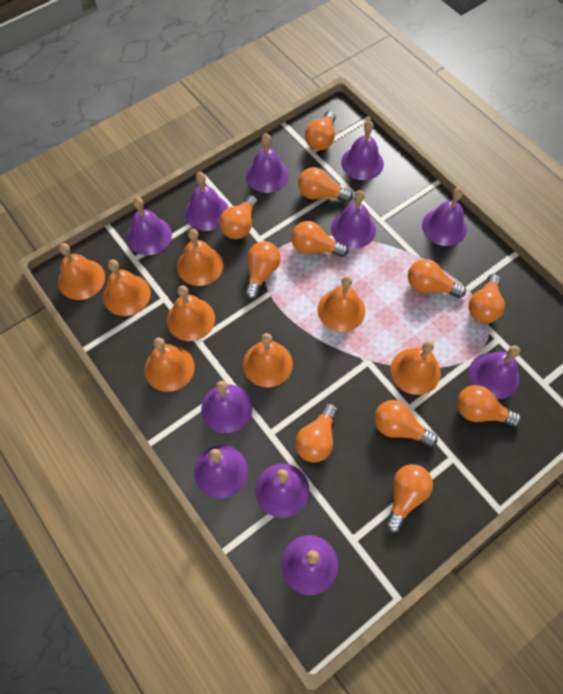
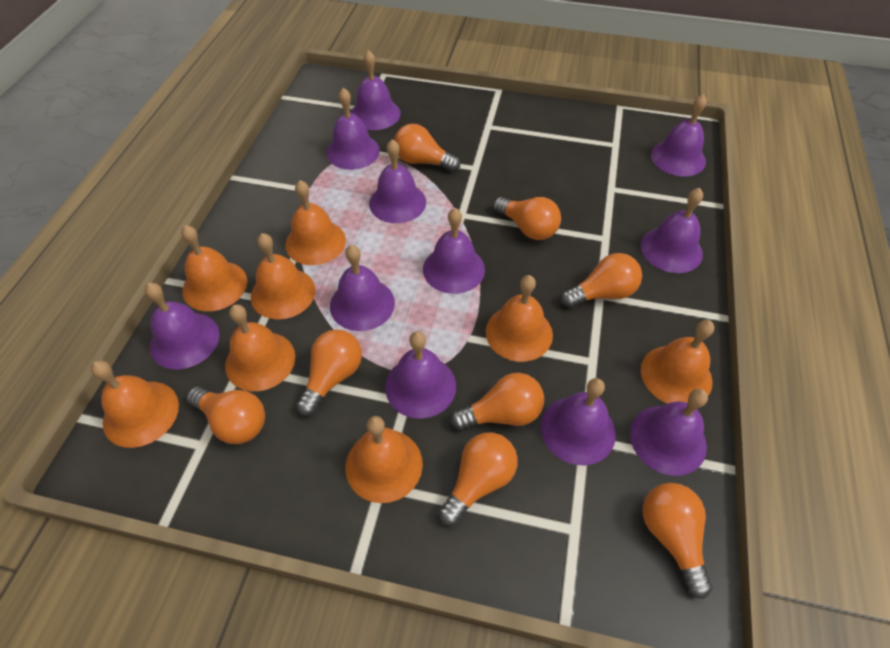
orange light bulb: [219,195,257,239] [245,241,281,300] [291,221,348,257] [295,403,337,463] [298,167,353,202] [305,111,336,150] [374,400,437,447] [385,464,433,533] [408,259,466,298] [457,385,521,427] [469,274,505,323] = 11 -> [187,386,265,444] [296,329,362,416] [394,124,460,172] [438,432,518,526] [450,373,544,431] [493,197,561,240] [561,253,642,308] [643,483,712,599] = 8

